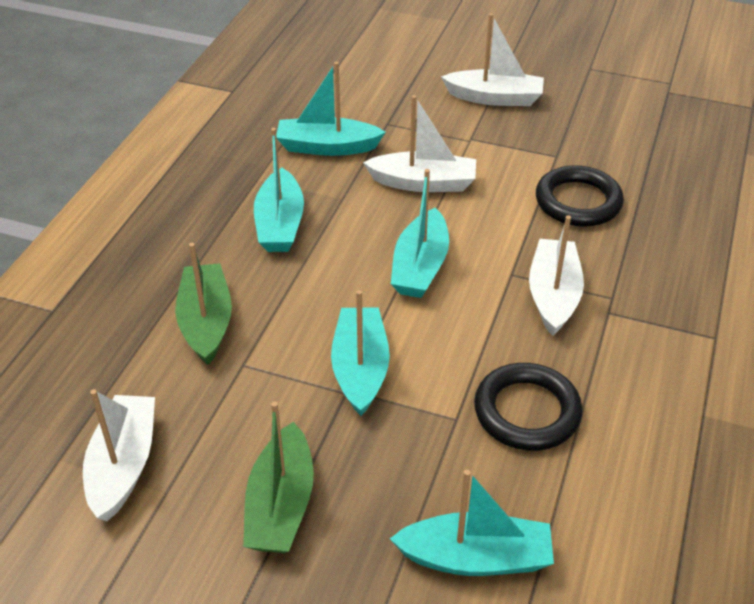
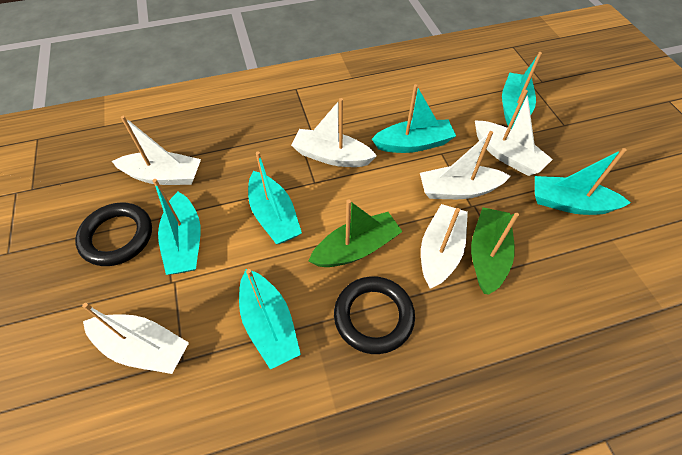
turquoise boat: [254,128,304,252] [276,62,386,156] [331,290,390,416] [390,470,554,576] [391,169,449,298] = 5 -> [152,179,201,275] [239,269,301,370] [248,152,302,244] [372,84,456,153] [502,52,542,129] [535,148,631,215] = 6
white boat: [83,389,155,522] [363,95,476,192] [441,13,544,106] [529,215,584,336] = 4 -> [82,303,189,374] [112,116,201,185] [291,98,377,167] [420,131,510,199] [421,204,468,289] [475,90,553,176] = 6

